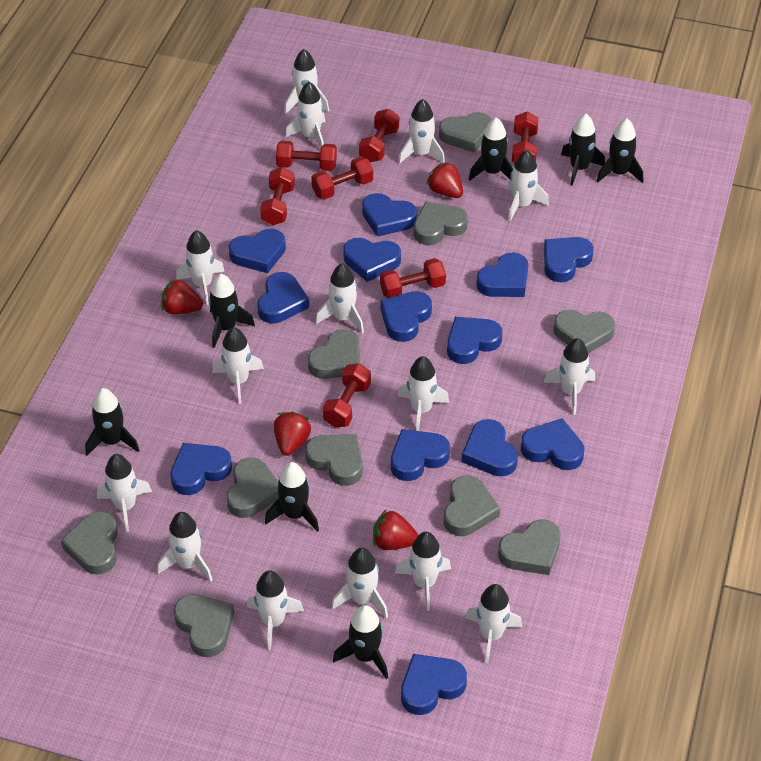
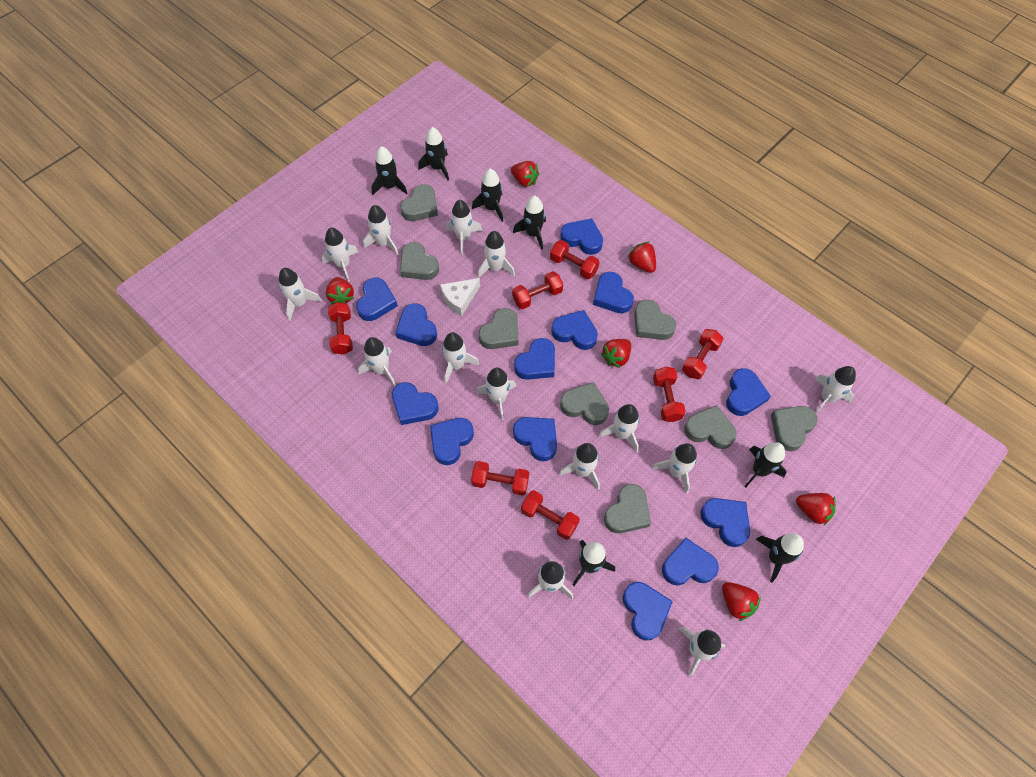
grey heart: [61,511,118,575] [174,594,234,657] [227,458,279,518] [305,434,363,486] [308,329,359,379] [414,202,468,245] [439,112,492,152] [444,475,500,536] [498,519,561,575] [553,310,615,353] = 10 -> [400,184,438,221] [400,242,439,280] [479,308,518,349] [560,382,609,425] [604,484,651,533] [634,299,676,340] [684,405,737,449] [771,406,818,451] = 8
red strawberry: [161,278,203,315] [274,412,311,456] [373,509,418,550] [426,161,463,198] = 4 -> [326,277,354,304] [511,161,539,187] [601,339,631,368] [628,242,656,273] [722,582,761,621] [796,493,836,525] = 6
white cheese: none = 0 -> [440,278,480,316] = 1
white rocket: [97,454,152,532] [157,512,212,582] [176,230,225,305] [212,327,264,404] [247,570,304,650] [284,49,329,114] [285,82,325,148] [315,264,364,333] [331,548,388,618] [395,532,451,611] [398,99,445,164] [398,356,449,431] [465,584,522,664] [507,150,549,221] [543,338,595,415] = 15 -> [279,268,322,321] [322,228,358,281] [358,337,396,386] [363,205,399,255] [442,332,479,384] [446,200,483,255] [476,367,516,420] [477,231,515,278] [527,557,573,599] [559,443,600,490] [598,404,640,453] [652,443,697,494] [678,627,725,677] [815,366,856,414] = 14

